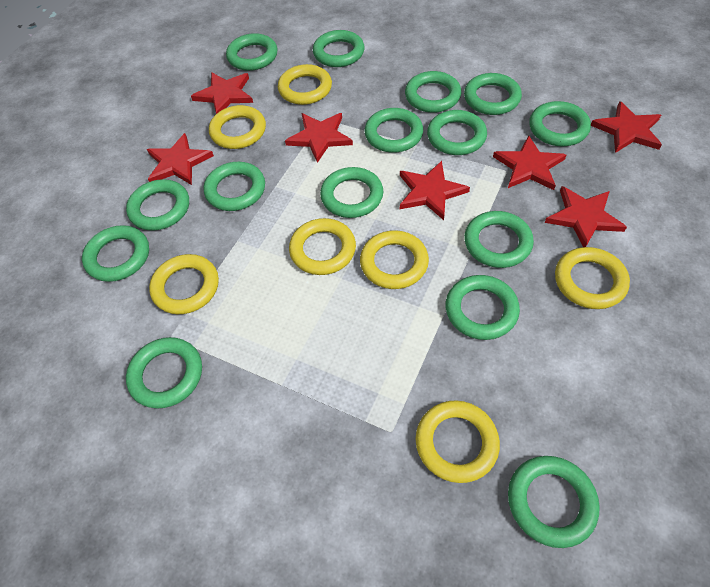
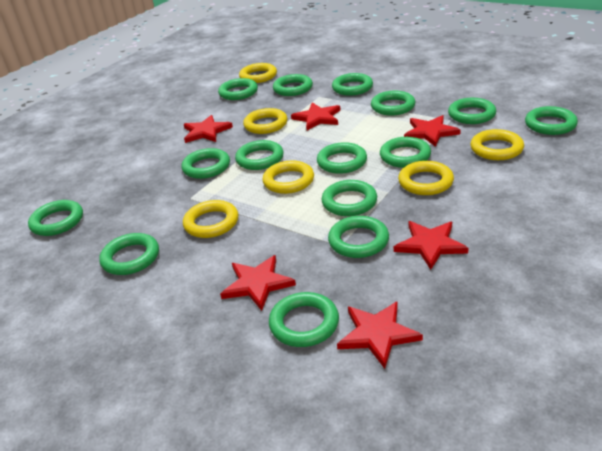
red star: [147,133,214,185] [191,72,253,114] [285,113,353,163] [400,161,470,220] [493,135,566,190] [545,186,627,247] [591,101,662,153] = 7 -> [184,115,233,143] [220,255,296,311] [291,103,340,130] [337,302,423,369] [394,221,469,270] [404,115,461,147] = 6
yellow ring: [149,254,219,314] [209,105,266,149] [278,64,332,105] [289,218,356,275] [360,230,429,289] [416,400,500,483] [555,247,630,309] = 7 -> [183,200,238,238] [239,63,277,83] [243,108,287,134] [263,161,314,194] [398,161,454,195] [470,129,524,160] = 6

